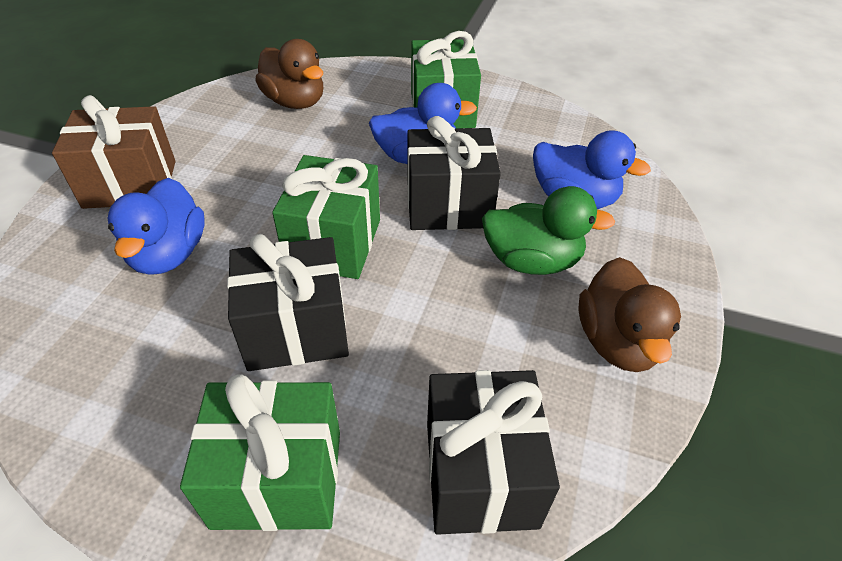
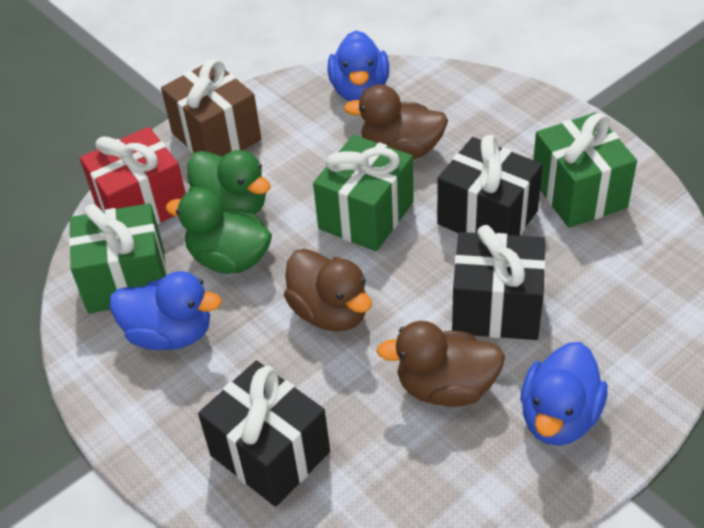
brown duck: [255,39,323,109] [578,257,681,372] = 2 -> [284,249,372,331] [344,84,448,159] [376,321,505,407] = 3
green duck: [482,186,616,275] = 1 -> [166,188,272,274] [187,150,271,214] = 2
red gift: none = 0 -> [80,127,186,225] = 1

